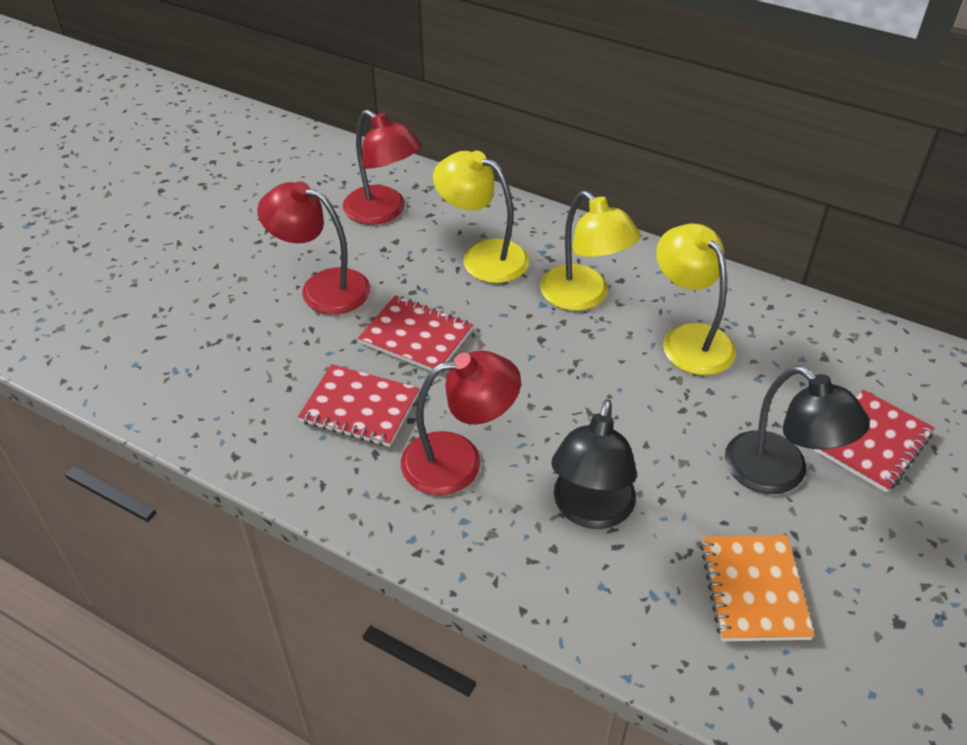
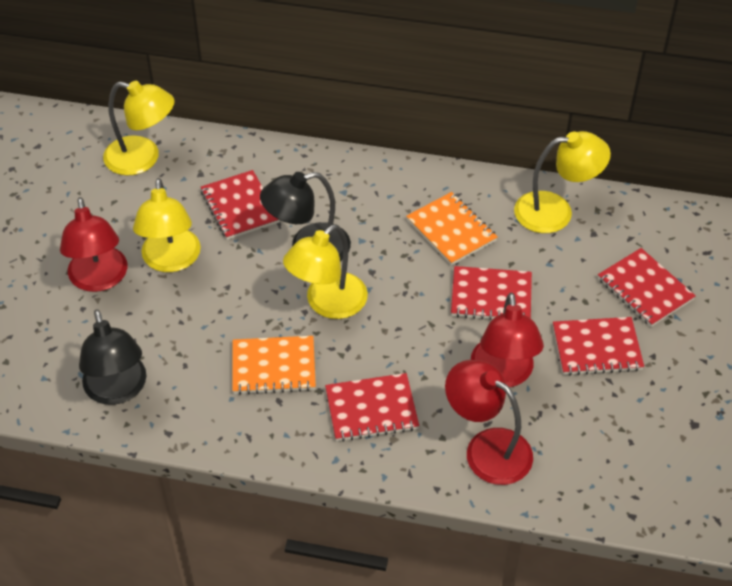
orange notebook: [700,535,815,641] = 1 -> [232,336,316,395] [406,192,497,265] = 2
red notebook: [298,364,419,447] [358,295,473,371] [815,389,935,492] = 3 -> [200,170,280,240] [325,373,419,442] [451,266,532,320] [553,317,644,376] [598,248,696,327] = 5
yellow lamp: [433,151,529,283] [540,191,641,311] [656,224,736,375] = 3 -> [103,81,175,176] [133,178,201,272] [283,224,368,319] [514,131,611,233] = 4

